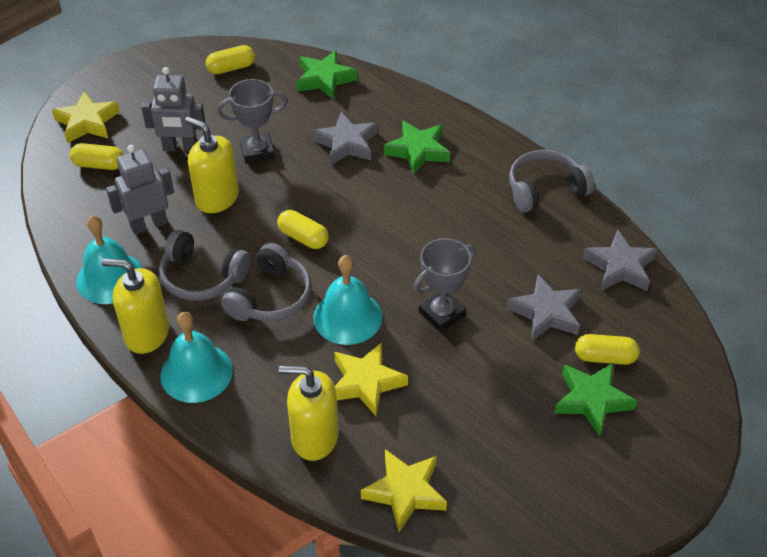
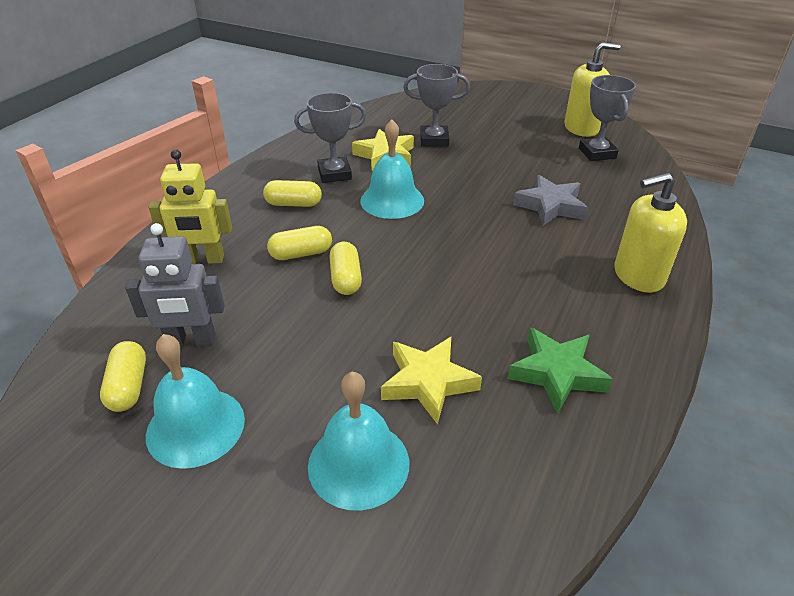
green star: [296,50,358,99] [384,120,450,175] [554,363,637,436] = 3 -> [507,327,613,414] = 1
grey headphones: [159,230,251,301] [221,243,312,321] [509,150,594,213] = 3 -> none = 0
grey robot: [106,145,174,235] [141,67,206,152] = 2 -> [125,223,225,346] = 1
grey star: [312,112,377,165] [507,274,581,341] [583,230,657,291] = 3 -> [513,175,588,226] = 1
grey trophy: [217,79,288,164] [413,238,476,332] = 2 -> [294,93,366,183] [403,64,470,147] [579,75,636,161] = 3
yellow robot: none = 0 -> [148,149,232,264] = 1
yellow soap dispenser: [101,258,169,354] [185,117,239,213] [279,366,339,461] = 3 -> [564,42,620,137] [614,173,687,293] = 2
yellow star: [52,91,120,144] [334,342,408,416] [361,449,447,532] = 3 -> [352,129,414,171] [381,337,482,425] = 2

